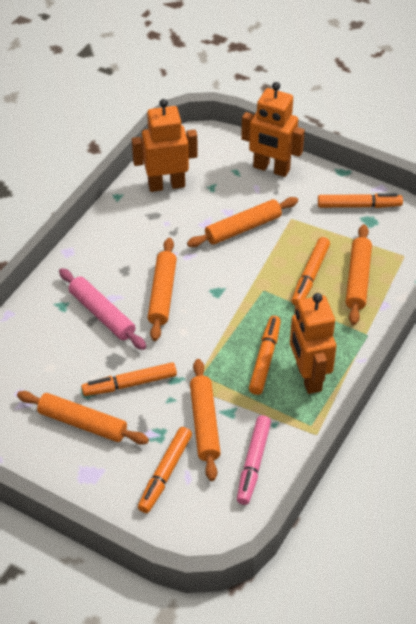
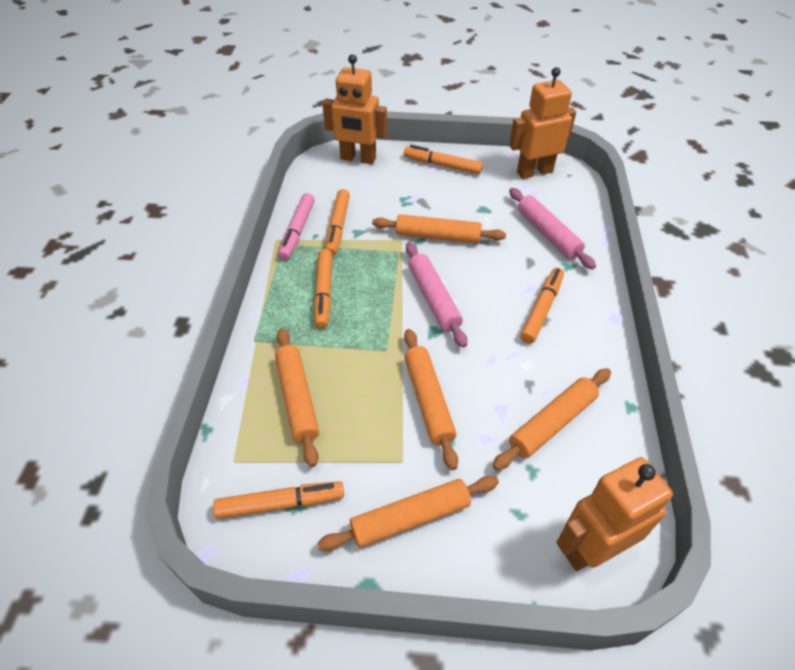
pink rolling pin: [59,268,146,350] = 1 -> [406,242,467,348] [509,188,596,270] = 2

